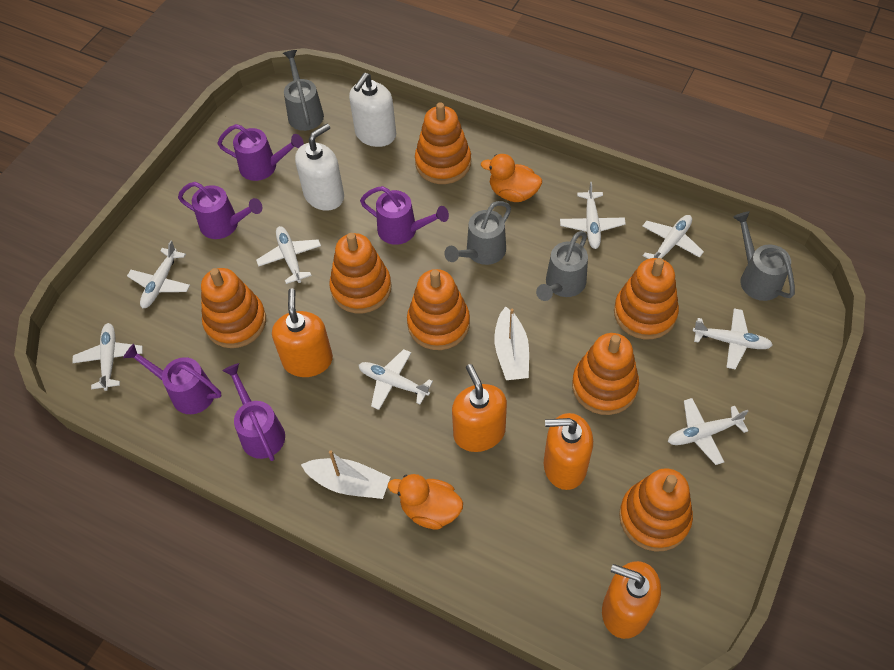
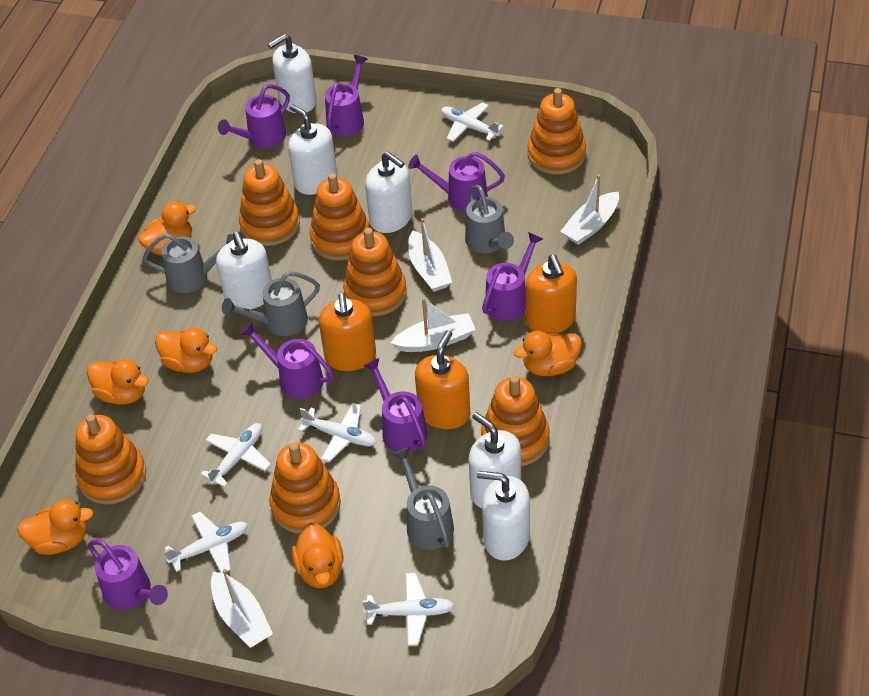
orange duck: [388,474,463,530] [481,154,542,202] = 2 -> [17,500,93,555] [87,359,149,405] [138,201,197,255] [155,328,217,373] [292,523,343,588] [514,331,582,376] = 6
orange soap dispenser: [272,288,333,377] [452,364,507,452] [544,413,593,490] [602,561,661,639] = 4 -> [319,292,376,371] [415,330,470,429] [525,255,577,333] = 3
purple watering can: [123,344,222,414] [178,182,263,239] [217,124,304,181] [222,363,285,461] [360,186,449,245] = 5 -> [88,539,168,610] [218,84,290,148] [240,322,334,399] [325,55,368,136] [363,358,427,453] [408,152,505,212] [482,232,543,321] = 7
white boat: [301,450,390,499] [494,307,529,380] = 2 -> [211,569,273,648] [391,298,476,352] [408,218,452,292] [560,174,619,245] = 4
white plane: [72,323,143,391] [127,240,190,308] [256,226,321,284] [359,349,433,410] [560,182,626,249] [642,215,704,259] [668,398,748,465] [693,308,773,369] = 8 -> [164,512,248,573] [201,423,271,487] [298,403,377,462] [362,573,455,646] [441,102,504,141] = 5
white soap dispenser: [295,124,344,211] [349,73,396,147] = 2 -> [216,231,272,310] [268,34,317,113] [288,104,337,195] [365,152,412,233] [469,412,521,508] [477,471,530,561] = 6

